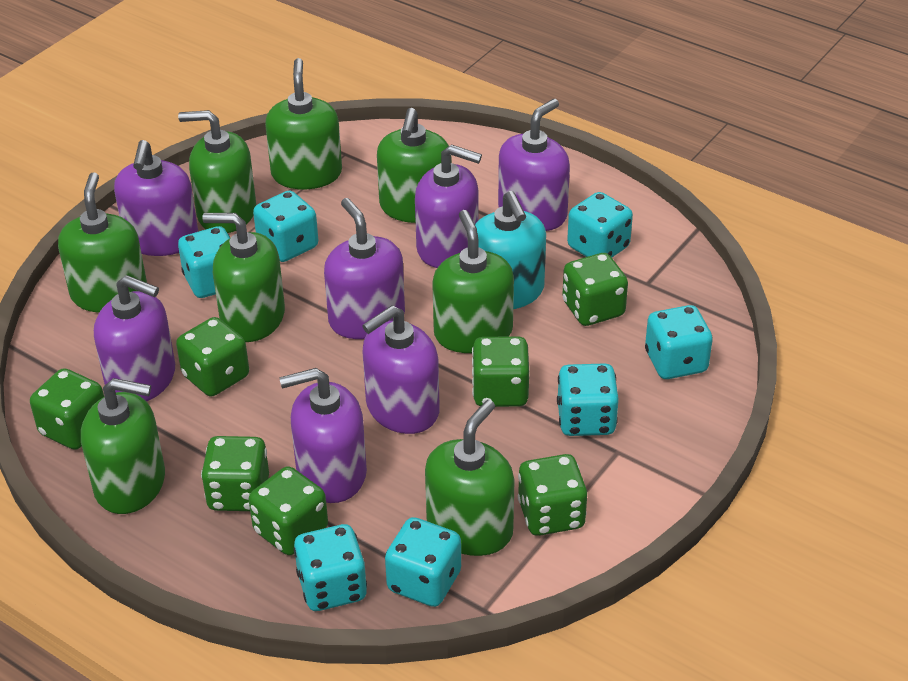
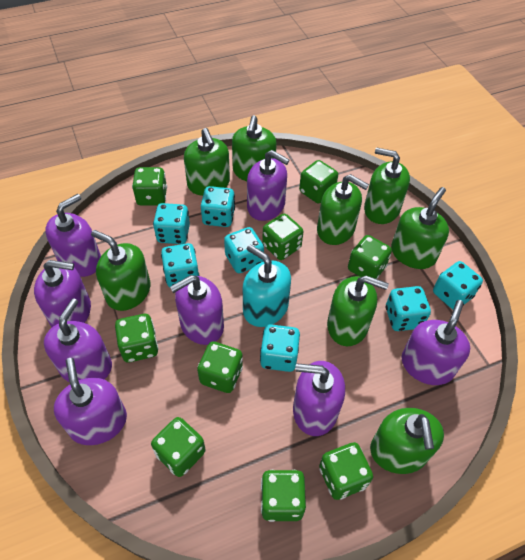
green dice: [30,368,104,450] [176,317,249,397] [201,436,269,511] [249,466,328,555] [472,336,530,407] [518,454,587,536] [562,253,628,326] = 7 -> [115,314,158,362] [132,167,167,206] [151,417,205,477] [197,341,243,393] [261,470,306,522] [262,214,303,260] [299,160,338,203] [319,442,373,500] [348,235,392,279] = 9
purple soap dispenser: [94,275,175,401] [114,140,198,256] [279,368,367,503] [324,198,405,339] [362,305,440,434] [415,144,482,268] [498,99,570,231] = 7 -> [34,260,91,327] [44,298,112,382] [45,194,101,277] [54,358,127,445] [170,275,224,345] [247,150,289,221] [293,361,345,436] [401,300,470,385] = 8

